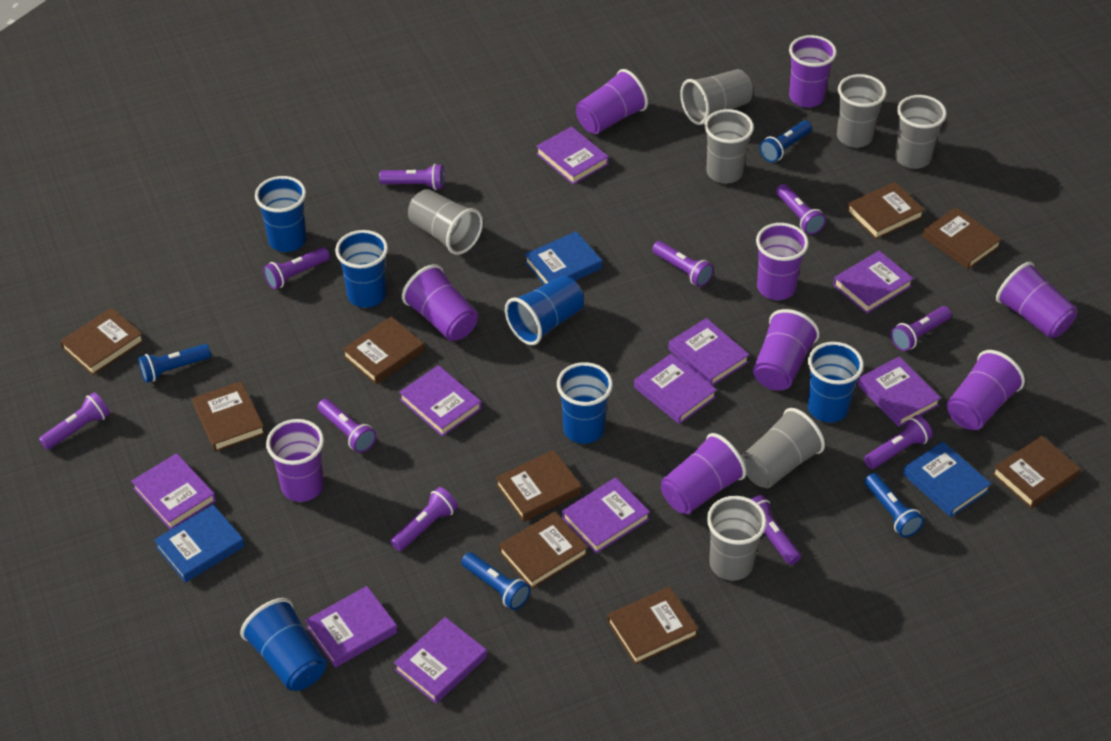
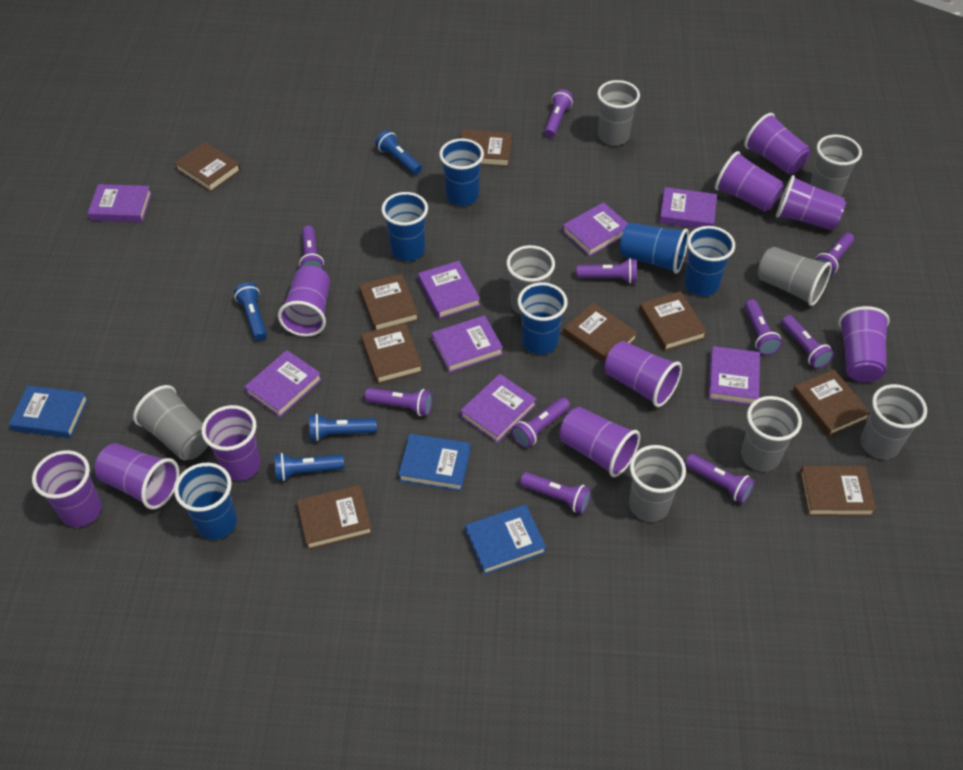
grey cup: [408,189,483,255] [680,69,753,125] [704,109,754,184] [707,496,767,581] [741,408,825,488] [837,74,887,148] [895,95,947,169] = 7 -> [133,385,209,460] [506,245,555,314] [597,80,640,146] [629,445,686,522] [741,396,802,471] [757,247,832,306] [810,135,862,196] [861,384,927,459] = 8
purple book: [131,453,216,530] [305,586,397,668] [394,617,487,704] [399,365,482,436] [536,126,609,184] [562,477,650,553] [634,354,717,424] [668,318,749,386] [833,251,913,313] [858,357,941,427] = 10 -> [87,184,152,222] [244,350,322,417] [418,261,480,319] [432,315,503,373] [460,374,537,443] [562,202,629,256] [659,187,717,228] [708,346,760,405] = 8
purple cup: [266,419,324,502] [402,264,478,341] [576,69,648,134] [661,433,746,514] [753,309,820,390] [756,223,809,300] [789,35,837,108] [947,350,1025,430] [996,262,1077,338] = 9 -> [32,450,102,527] [95,443,179,509] [202,405,261,481] [278,266,330,337] [559,407,640,477] [604,341,682,407] [715,151,784,211] [744,113,810,174] [776,175,846,230] [838,306,890,382] = 10

